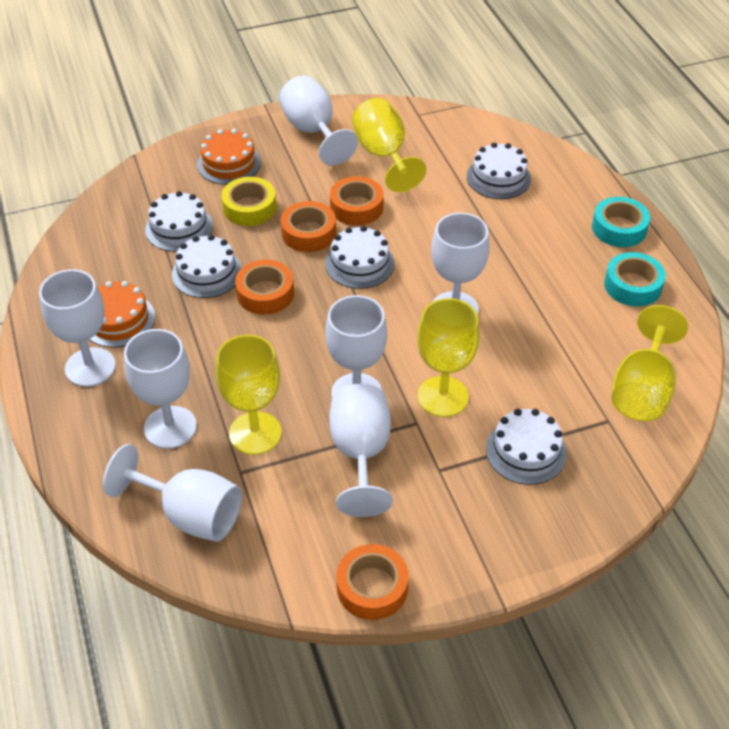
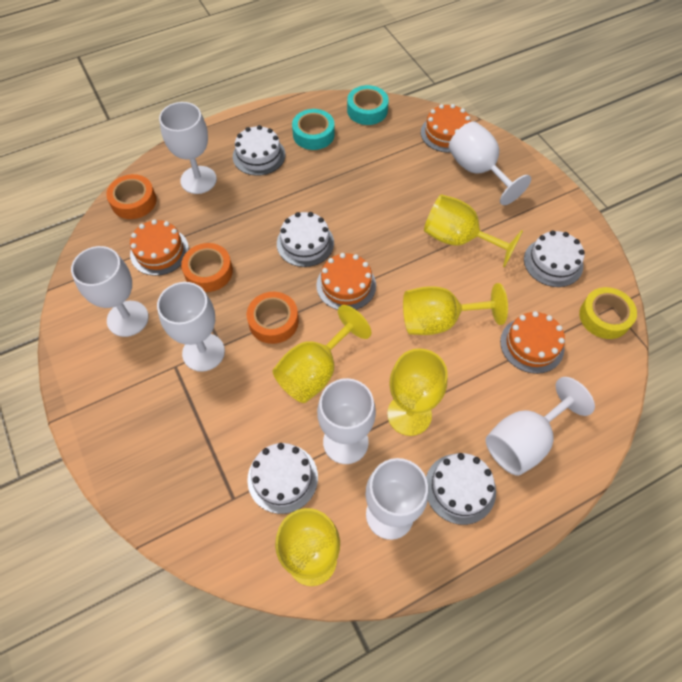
orange cake: [89,281,155,347] [197,129,261,184] = 2 -> [130,219,189,276] [316,253,376,310] [421,104,471,153] [500,311,565,374] = 4
orange tape: [235,260,294,315] [281,201,336,252] [330,176,384,226] [337,544,409,620] = 4 -> [106,174,157,219] [181,243,233,292] [247,292,299,344] = 3
yellow goblet: [216,335,282,455] [352,98,426,192] [417,298,480,417] [611,305,688,421] = 4 -> [272,305,372,403] [275,508,340,586] [387,349,448,436] [403,283,508,335] [424,194,523,267] = 5

